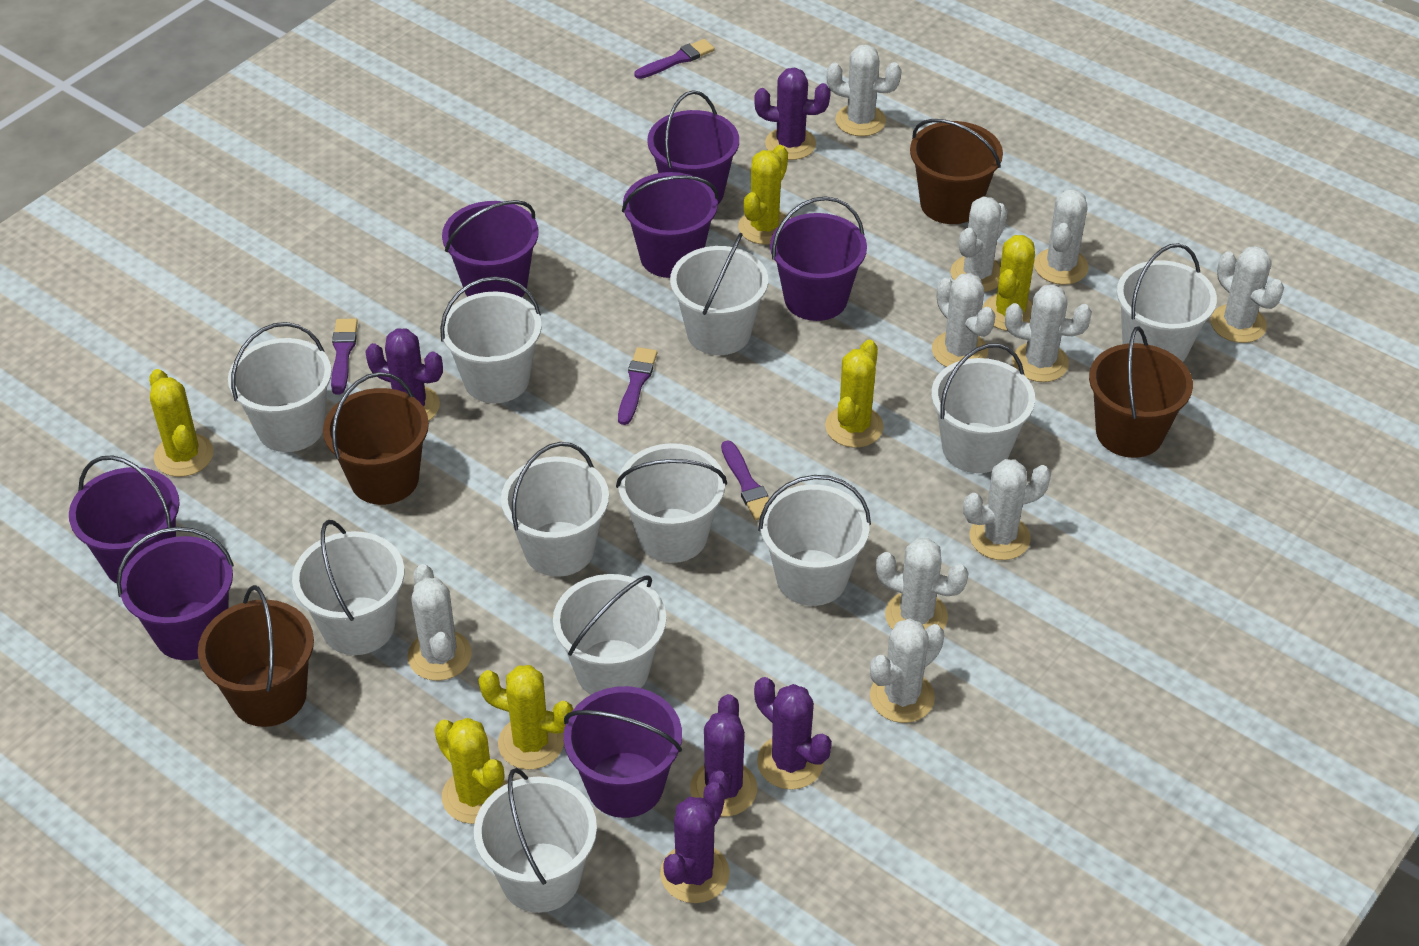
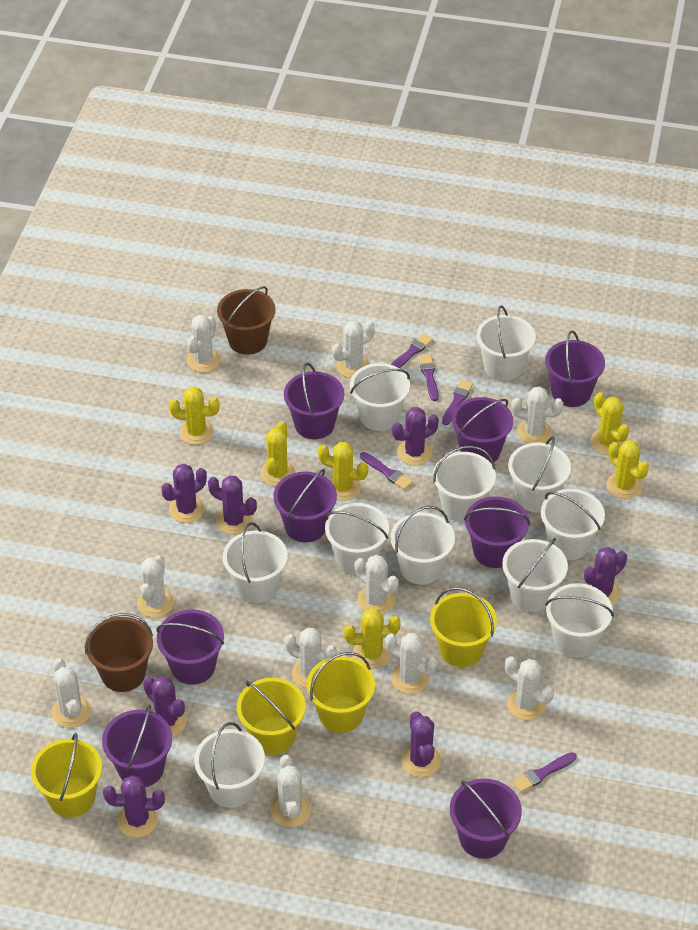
brown bucket: [198,585,314,727] [323,372,429,505] [910,119,1003,224] [1089,326,1193,458] = 4 -> [85,613,153,692] [217,286,276,355] = 2
purple brush: [331,319,358,395] [618,347,657,425] [635,39,715,79] [721,440,769,520] = 4 -> [360,452,413,490] [391,333,433,368] [419,355,439,401] [442,379,473,425] [512,752,577,793] = 5
purple bucket: [69,455,180,584] [117,527,234,660] [442,200,539,297] [564,686,682,818] [622,172,719,278] [647,90,739,204] [770,196,867,321] = 7 -> [102,705,172,787] [156,610,224,685] [273,469,337,543] [284,363,344,439] [450,779,522,859] [452,397,513,464] [464,496,530,568] [545,330,605,407] = 8
purple cactus: [365,328,443,421] [660,782,730,903] [690,694,757,817] [754,67,831,160] [754,677,832,790] = 5 -> [103,775,165,838] [143,676,187,736] [161,464,207,523] [208,476,257,535] [392,407,439,466] [401,711,441,777] [584,547,627,605] = 7
yellow bucket: none = 0 -> [31,733,102,818] [237,678,306,755] [307,652,375,733] [430,587,497,667] = 4

